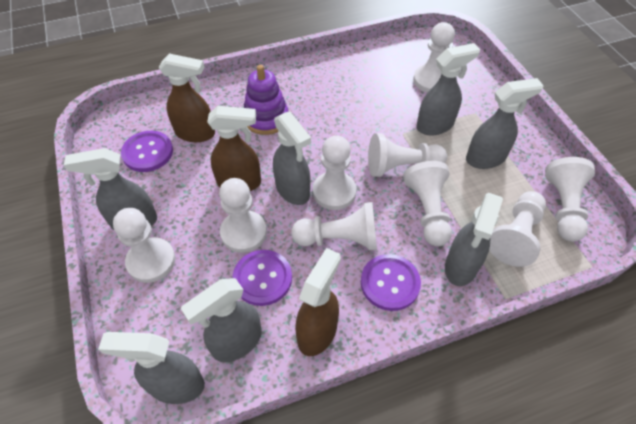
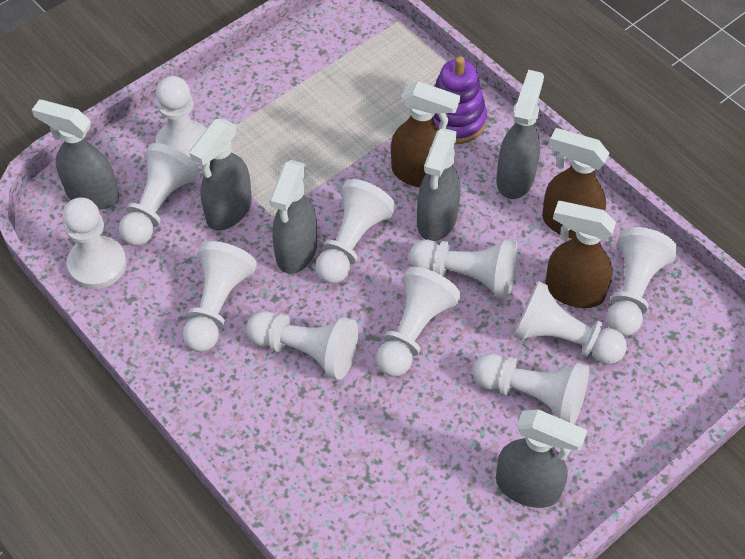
grey spray bottle: [64,148,157,231] [98,332,205,404] [181,278,262,362] [273,111,311,205] [417,43,480,135] [445,193,503,286] [466,78,544,169] = 7 -> [32,100,119,210] [189,119,252,230] [270,160,317,274] [417,128,460,241] [496,70,544,199] [496,409,588,508] = 6
purple button: [121,131,173,172] [232,250,292,306] [361,254,421,311] = 3 -> none = 0
white pawn: [113,208,175,283] [219,178,267,253] [291,202,377,250] [313,136,356,210] [368,133,447,177] [403,161,452,247] [413,22,455,93] [489,191,546,267] [545,157,595,242] = 9 -> [63,197,127,289] [119,143,199,246] [155,76,206,164] [183,241,257,352] [246,311,358,380] [315,179,396,283] [376,267,461,376] [409,239,517,299] [473,353,589,424] [514,281,627,364] [607,227,678,336] = 11

